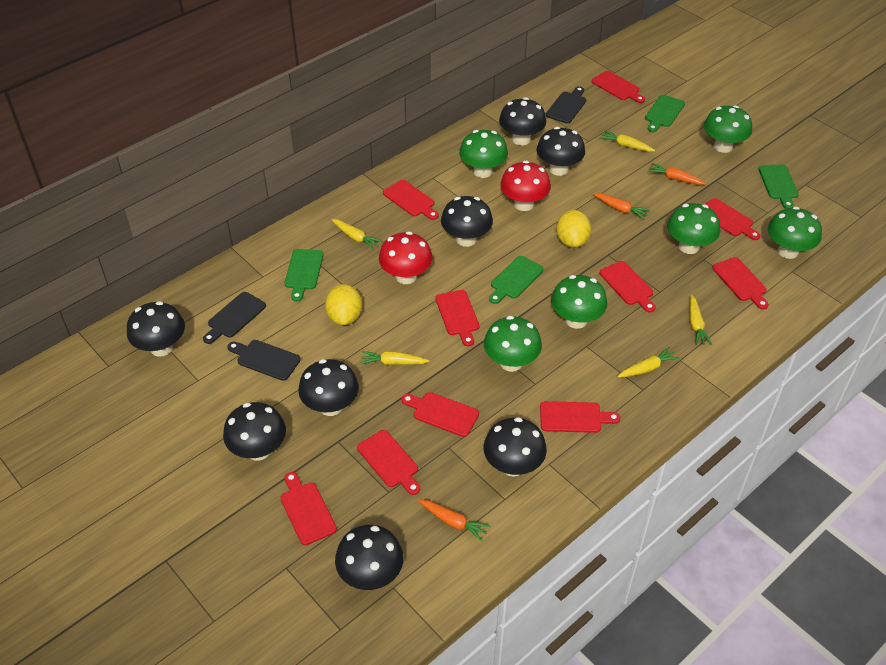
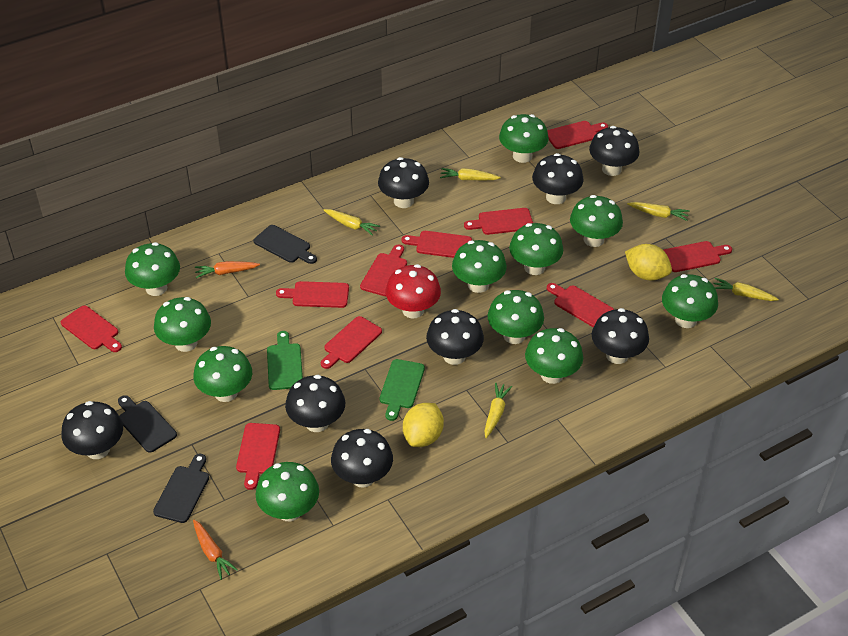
green cutting board: [284,249,324,302] [489,256,544,304] [645,95,685,132] [758,164,799,209] = 4 -> [267,331,303,390] [379,359,425,421] = 2
green mushroom: [459,130,508,178] [484,316,542,372] [551,275,607,329] [667,203,720,254] [704,105,752,153] [768,207,822,259] = 6 -> [125,242,180,296] [154,297,211,352] [193,346,252,402] [255,462,319,521] [452,240,507,293] [488,290,544,344] [499,114,549,163] [509,223,563,275] [525,328,583,384] [570,195,623,247] [662,274,718,328] = 11
orange carrot: [418,499,491,542] [593,193,650,219] [648,163,706,185] = 3 -> [193,520,238,580] [195,261,260,278] = 2
red mushroom: [379,232,433,284] [500,161,551,211] = 2 -> [385,264,441,318] = 1

